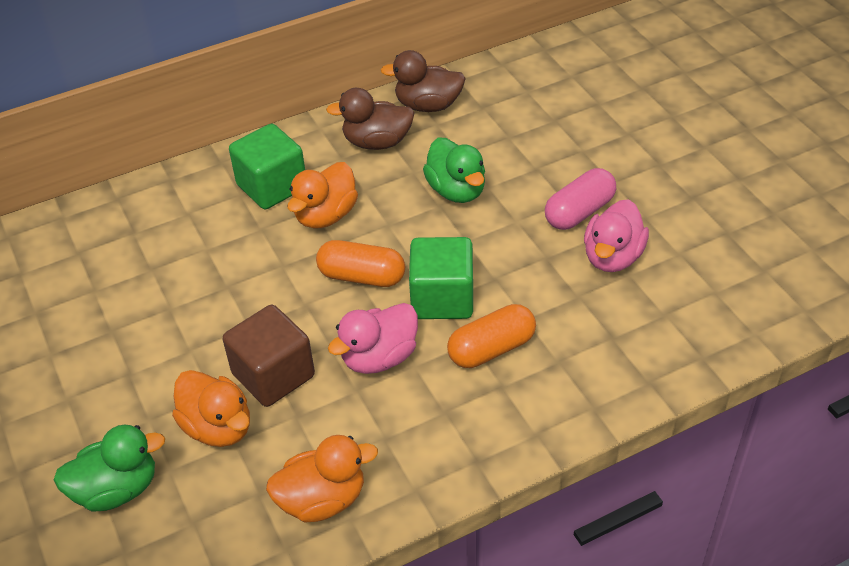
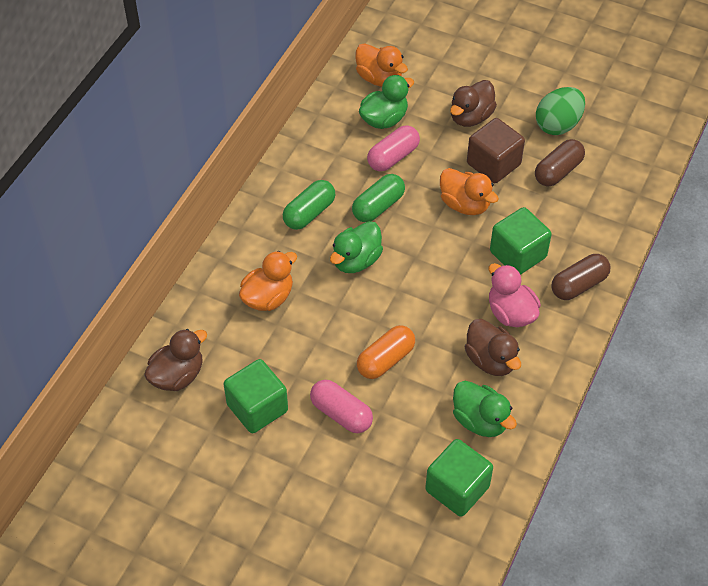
brown capsule: none = 0 -> [535,139,585,187] [551,254,611,300] = 2
brown duck: [326,88,415,150] [381,50,466,112] = 2 -> [144,329,207,391] [450,80,497,127] [465,319,521,376] = 3
green capsule: none = 0 -> [283,180,335,230] [352,174,405,222] = 2
green cube: [229,124,305,209] [409,237,473,319] = 2 -> [224,359,288,433] [425,439,493,517] [490,207,552,275] = 3
green duck: [54,424,165,512] [423,138,485,203] = 2 -> [330,221,383,273] [359,75,414,129] [453,381,517,437] = 3
green egg: none = 0 -> [536,87,585,135] = 1
orange capsule: [316,240,405,287] [447,304,536,368] = 2 -> [357,325,415,379] = 1
pink capsule: [545,168,616,230] = 1 -> [310,380,373,433] [367,125,420,171] = 2
pink duck: [328,303,418,374] [584,199,649,272] = 2 -> [489,263,541,327] = 1

